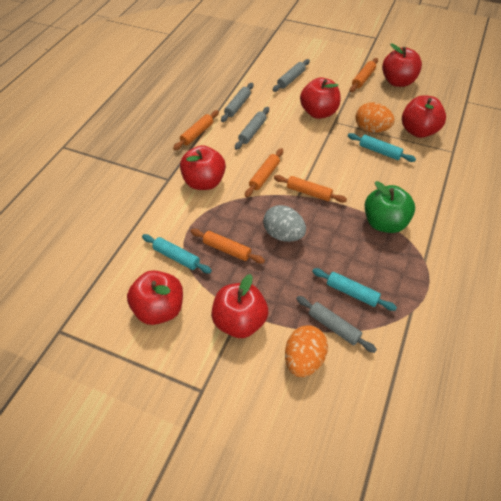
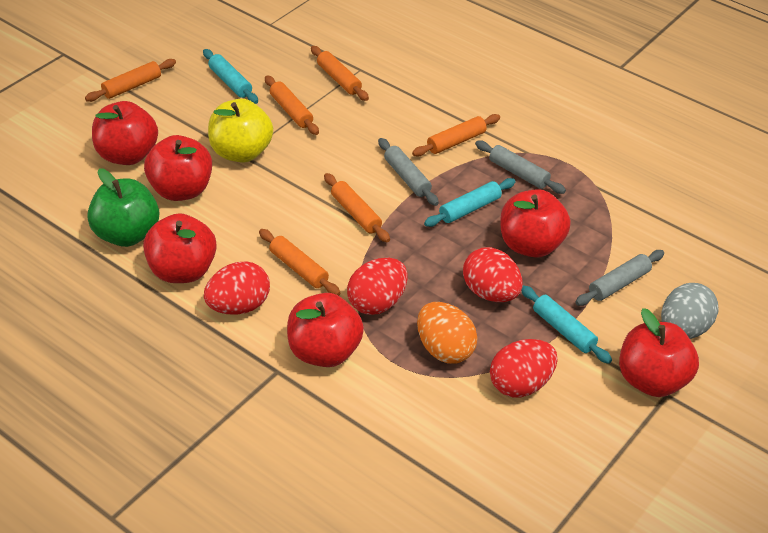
grey rolling pin: [221,83,253,122] [235,107,269,150] [272,59,310,92] [296,296,377,353] = 4 -> [378,138,439,206] [475,140,566,194] [575,250,664,306] = 3
orange egg: [285,325,328,377] [356,102,395,133] = 2 -> [417,302,478,364] = 1
orange rolling pin: [173,110,219,150] [190,229,265,264] [245,148,283,197] [274,175,347,203] [350,58,378,92] = 5 -> [85,59,176,102] [259,229,340,296] [265,75,319,135] [311,46,369,101] [324,173,390,242] [412,114,500,157] = 6
red egg: none = 0 -> [204,261,270,315] [347,258,408,315] [463,247,523,302] [490,339,557,398] = 4
yellow apple: none = 0 -> [208,99,273,163] = 1

